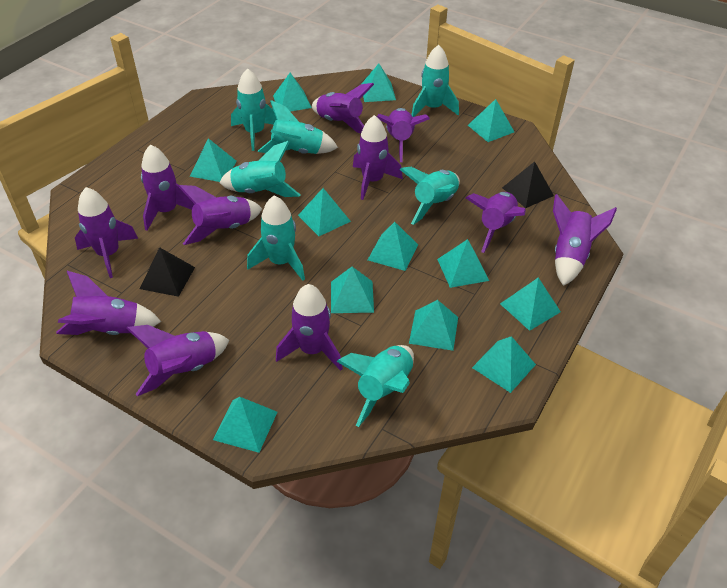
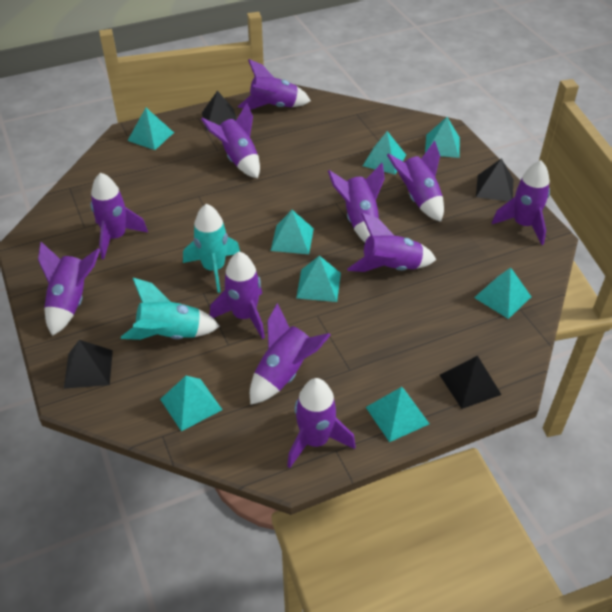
black pyramid: [140,247,195,297] [502,161,554,208] = 2 -> [64,340,113,389] [202,91,237,131] [440,356,502,409] [476,158,514,201] = 4
turquoise pyramid: [190,138,237,182] [213,397,277,453] [273,73,312,112] [298,188,351,236] [331,267,374,313] [362,63,396,102] [368,222,418,271] [409,300,458,351] [437,239,489,288] [468,99,514,142] [472,336,536,393] [500,278,561,331] = 12 -> [127,108,174,150] [160,376,222,431] [271,210,314,254] [296,256,341,302] [363,131,406,174] [366,387,429,442] [425,117,460,158] [474,268,531,319] = 8
turquoise rocket: [220,141,301,197] [231,68,277,151] [247,195,305,281] [258,100,338,154] [336,345,414,427] [400,167,460,225] [411,45,459,117] = 7 -> [121,278,220,340] [183,204,240,293] = 2

